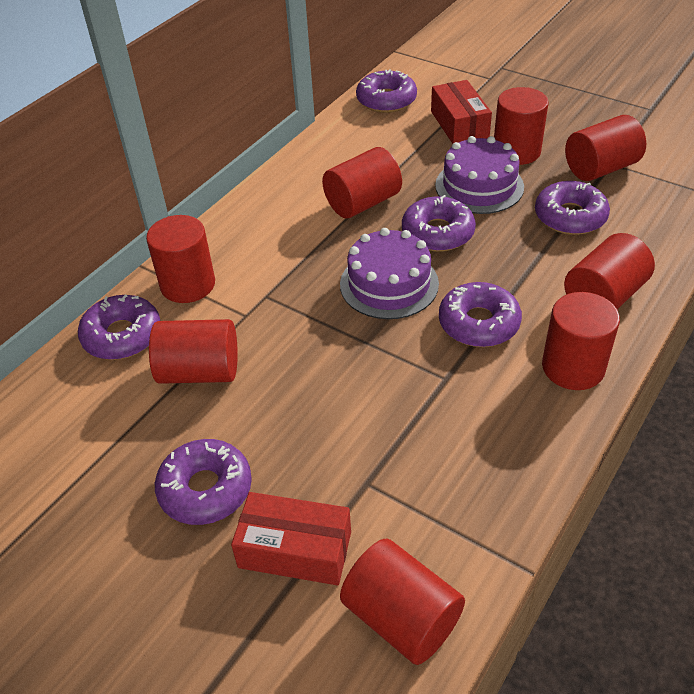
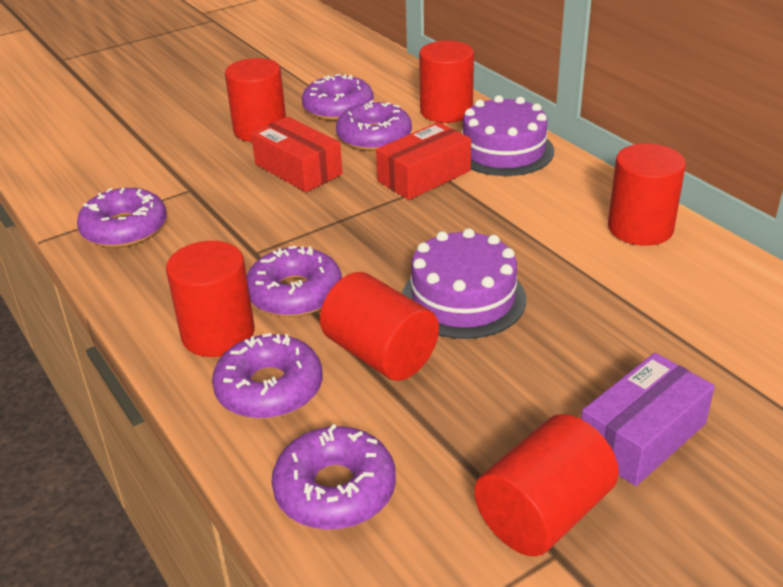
purple box: none = 0 -> [581,353,715,486] = 1
red cylinder: [146,215,215,303] [149,319,238,384] [322,147,402,219] [340,539,465,665] [494,87,549,165] [542,292,620,390] [564,233,655,309] [565,115,646,181] = 8 -> [166,241,255,357] [225,58,286,142] [320,272,439,381] [419,41,474,123] [474,414,619,556] [608,144,686,246] = 6

